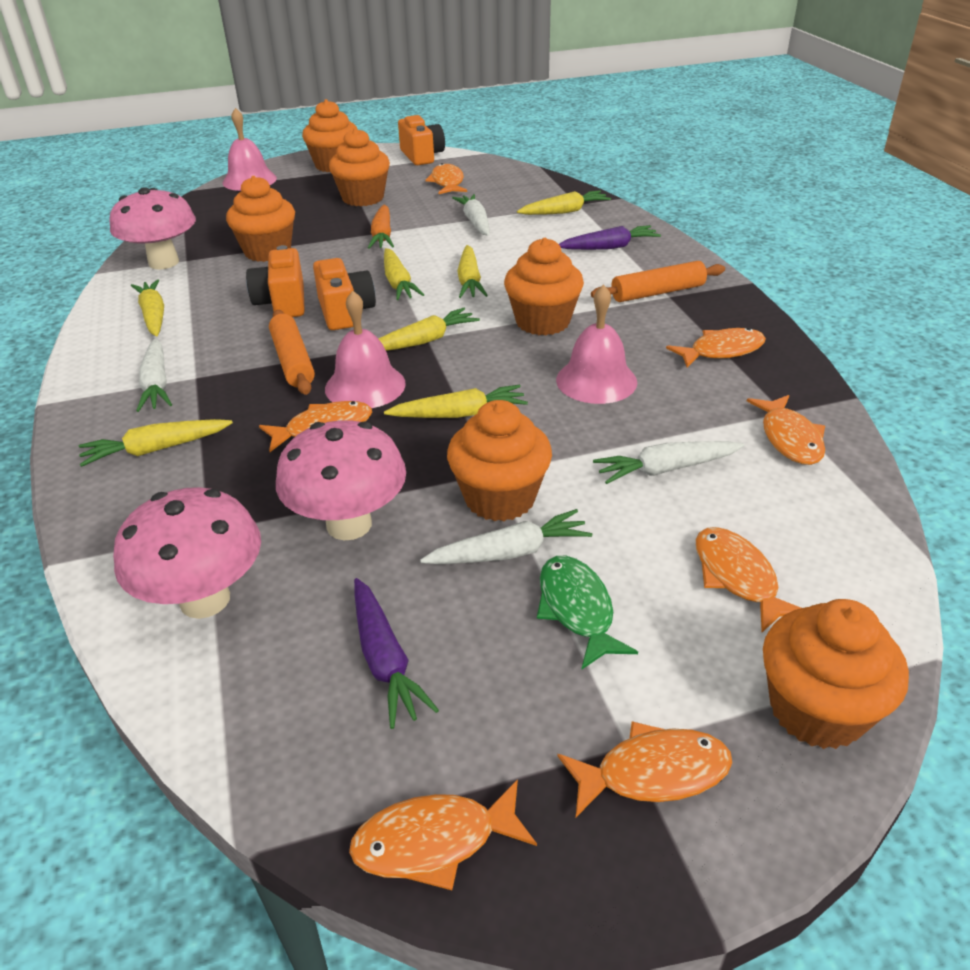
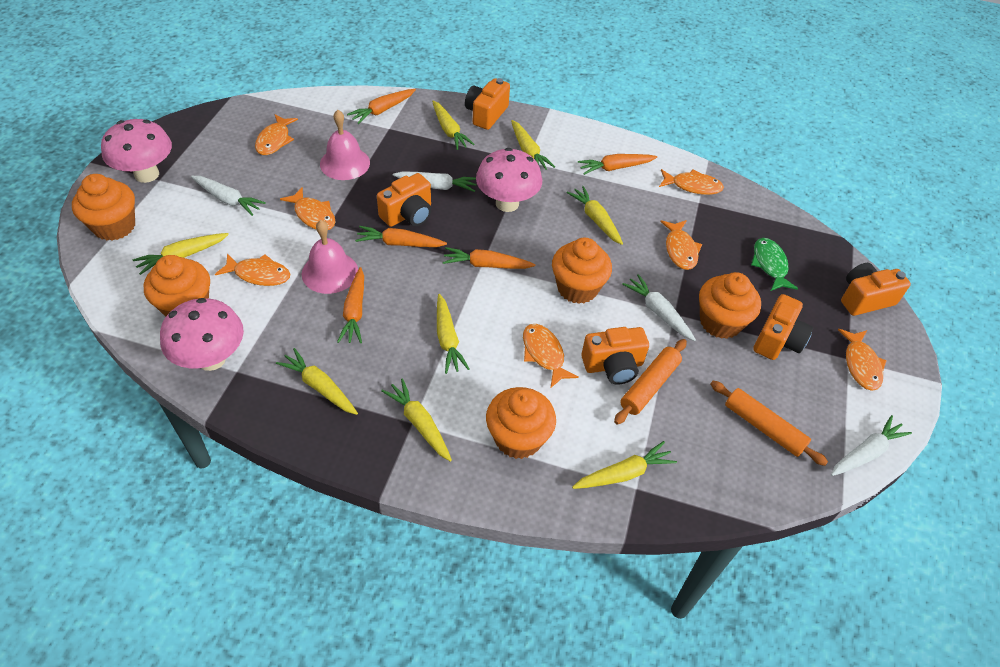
orange camera: [246,245,305,317] [313,258,376,330] [398,115,445,165] = 3 -> [377,173,431,227] [465,78,510,130] [581,327,649,385] [753,294,813,360] [841,263,911,316] = 5
orange carrot: [368,205,394,249] = 1 -> [337,267,364,343] [347,89,416,124] [355,226,447,247] [443,247,535,269] [578,154,657,175] = 5
orange cupcake: [226,176,295,262] [302,99,358,172] [329,128,390,206] [447,400,552,521] [504,238,584,335] [763,599,909,749] = 6 -> [72,174,135,241] [144,255,210,317] [486,387,556,459] [552,238,612,304] [699,272,761,339] = 5
pink bell: [222,108,277,191] [325,291,406,408] [556,285,637,404] = 3 -> [302,220,358,294] [320,110,370,180] = 2
purple carrot: [354,578,439,729] [559,225,661,250] = 2 -> none = 0
yellow carrot: [79,419,233,467] [131,279,164,337] [378,308,480,351] [384,248,424,300] [384,385,528,418] [457,245,488,298] [517,190,611,215] = 7 -> [133,233,229,275] [276,348,358,415] [381,378,452,462] [432,100,475,150] [437,294,469,374] [511,120,555,170] [566,186,623,245] [572,441,677,489] = 8

